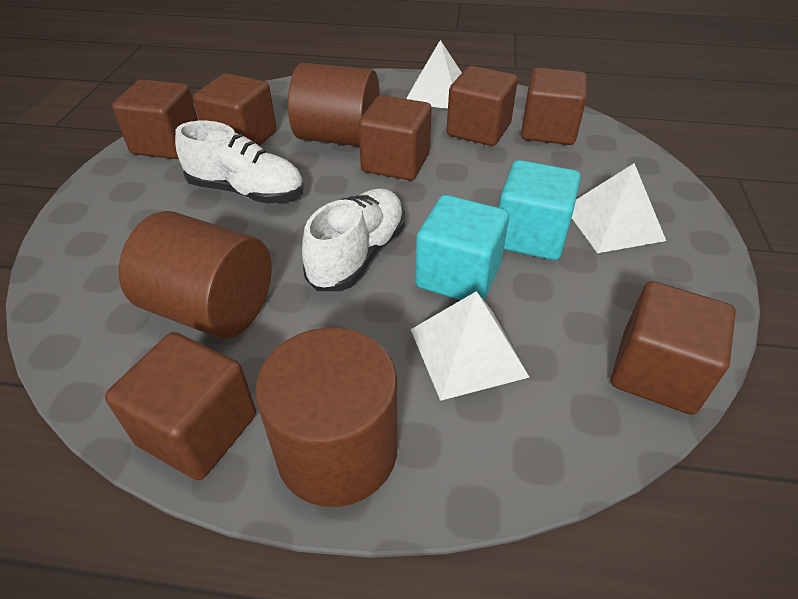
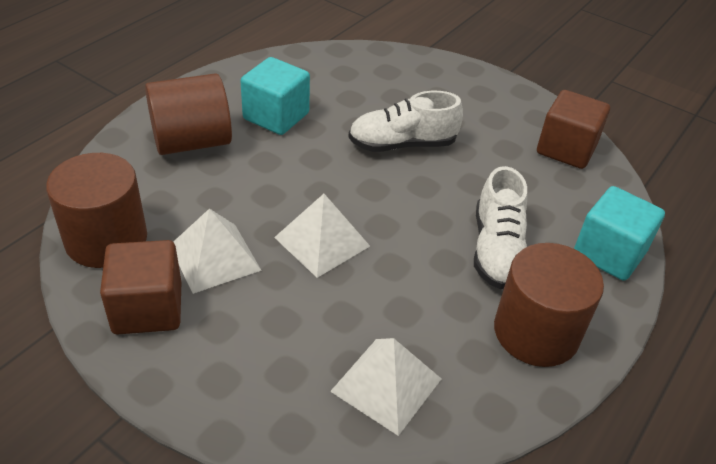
brown cube: [105,332,256,480] [112,79,198,159] [193,73,276,146] [358,95,432,180] [446,66,518,146] [521,67,587,145] [611,281,736,415] = 7 -> [100,240,181,335] [537,90,610,169] = 2

